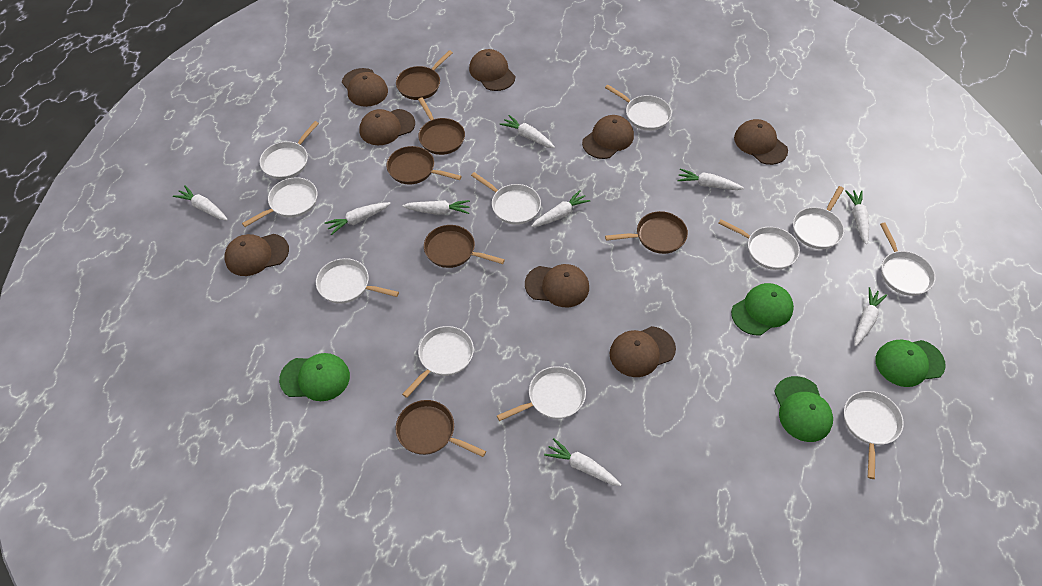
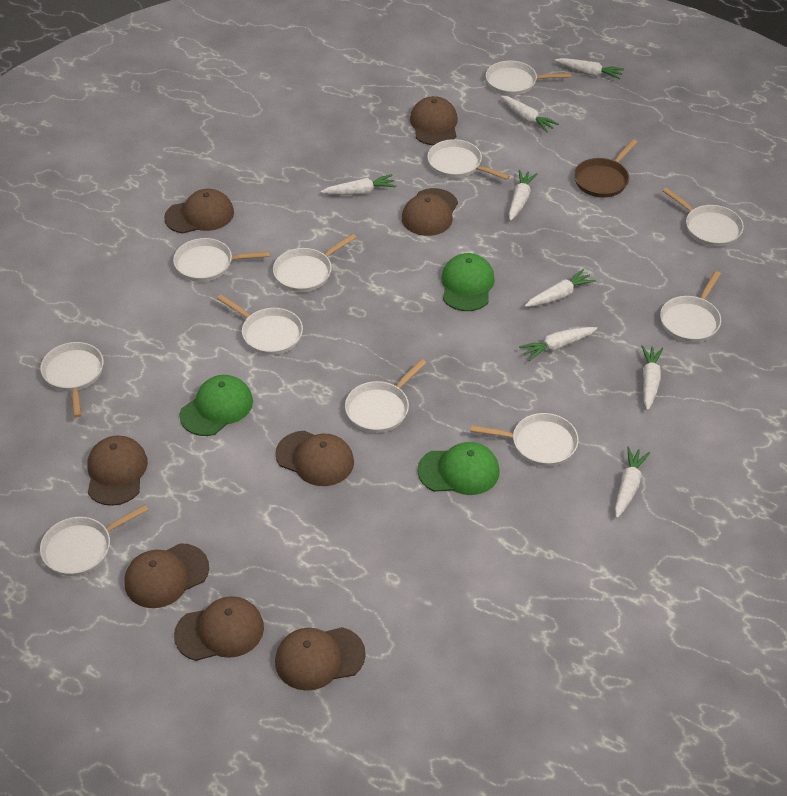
brown pan: [386,146,462,185] [396,50,453,100] [396,400,486,457] [418,98,465,155] [424,225,505,268] [605,211,688,254] = 6 -> [574,139,637,198] = 1
green cap: [279,353,350,401] [731,283,794,335] [774,376,833,442] [875,340,946,387] = 4 -> [180,375,253,436] [417,442,500,495] [441,253,495,311] = 3
white carrot: [173,185,228,220] [325,202,391,235] [402,200,470,214] [500,115,555,148] [531,190,590,227] [544,438,621,486] [677,169,744,190] [846,190,869,244] [854,287,887,346] = 9 -> [321,174,396,195] [500,95,559,132] [509,170,538,221] [519,327,597,361] [525,269,596,307] [555,58,624,80] [615,446,650,518] [641,345,663,410] = 8

